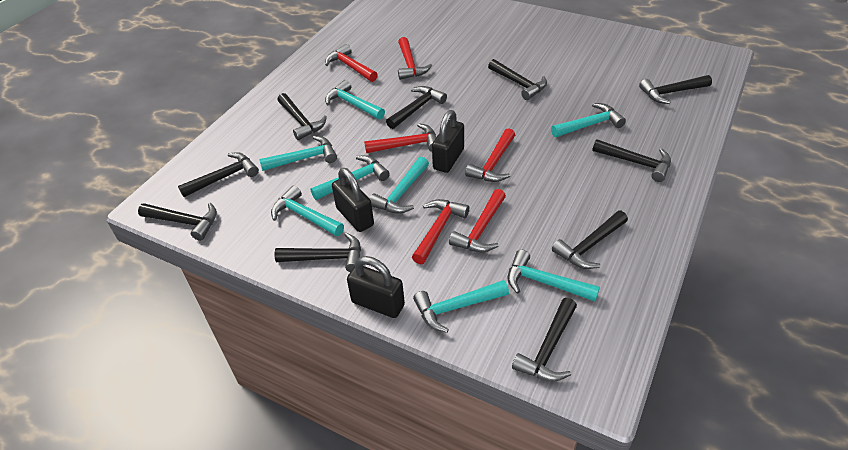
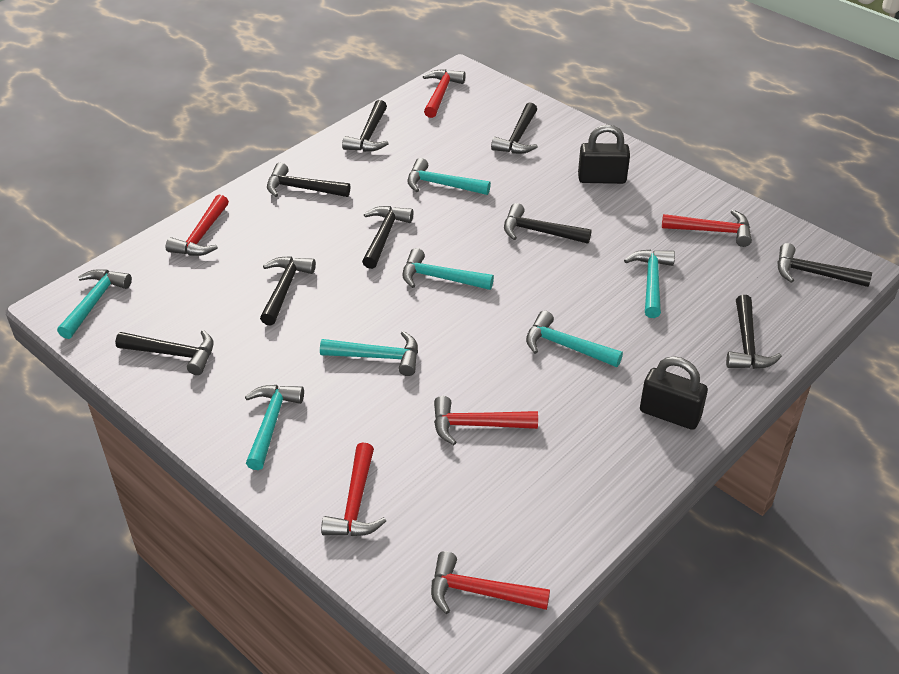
black hammer: [138,203,217,241] [178,152,259,197] [275,232,361,272] [277,93,327,140] [386,86,447,129] [488,59,547,100] [512,298,577,381] [552,211,628,269] [593,139,671,182] [639,75,712,104] = 10 -> [115,330,214,375] [260,256,316,325] [267,163,350,197] [342,100,389,152] [362,206,414,269] [491,102,538,154] [504,203,592,244] [726,295,782,369] [777,243,872,287] = 9
black padlock: [332,168,374,232] [347,256,405,318] [432,110,464,173] = 3 -> [578,125,630,184] [640,356,708,430] = 2
turquoise hammer: [259,136,337,171] [271,185,344,236] [310,155,390,200] [325,80,385,120] [369,157,429,214] [413,280,509,333] [507,250,600,301] [551,103,626,137] = 8 -> [57,269,132,339] [245,385,304,470] [320,331,418,376] [402,248,494,290] [407,158,491,195] [526,311,623,367] [624,249,675,318] = 7

